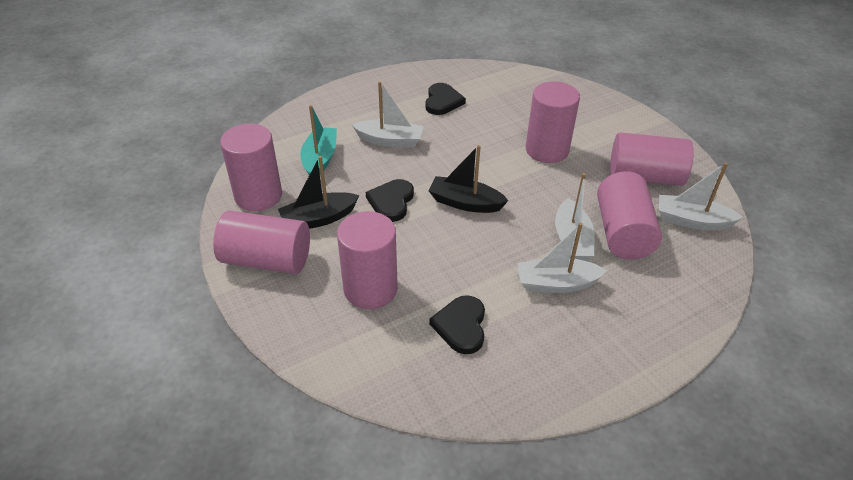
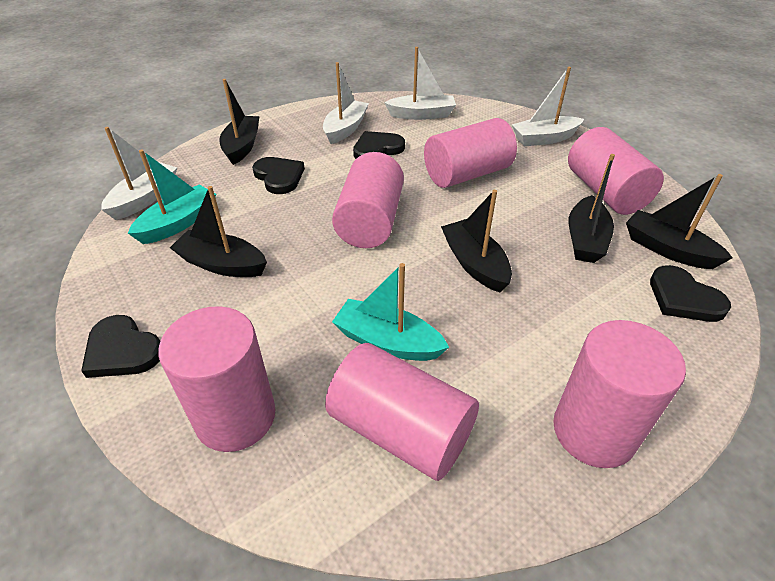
black boat: [278,156,359,229] [428,145,509,213] = 2 -> [170,186,267,277] [219,79,259,165] [441,190,512,292] [569,154,615,263] [626,174,733,269] = 5
black heart: [366,179,414,222] [425,83,466,115] [429,295,485,354] = 3 -> [81,315,160,378] [252,157,305,194] [353,131,405,159] [650,265,731,322] = 4
turquoise boat: [300,105,337,175] = 1 -> [128,149,216,244] [332,263,449,361] = 2

